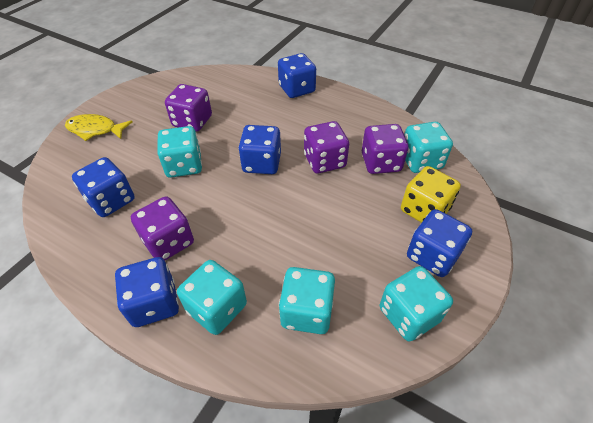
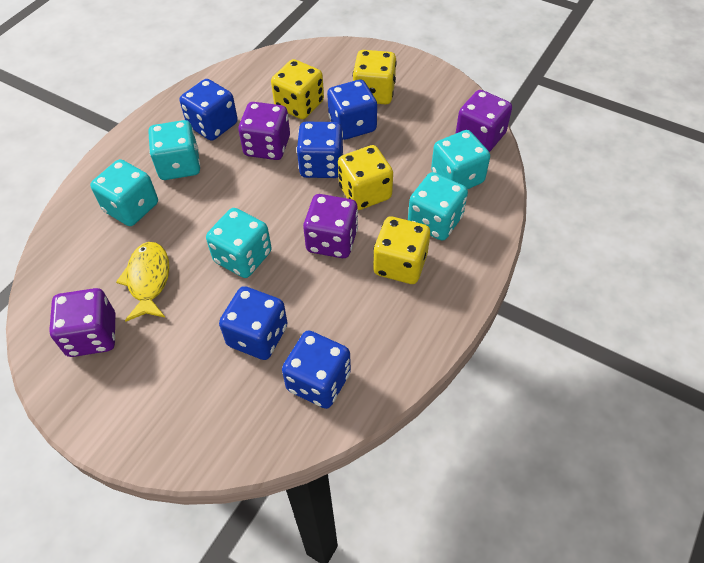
yellow dice: [401,166,461,223] = 1 -> [271,59,324,119] [338,145,393,210] [353,50,397,104] [373,216,430,284] = 4

